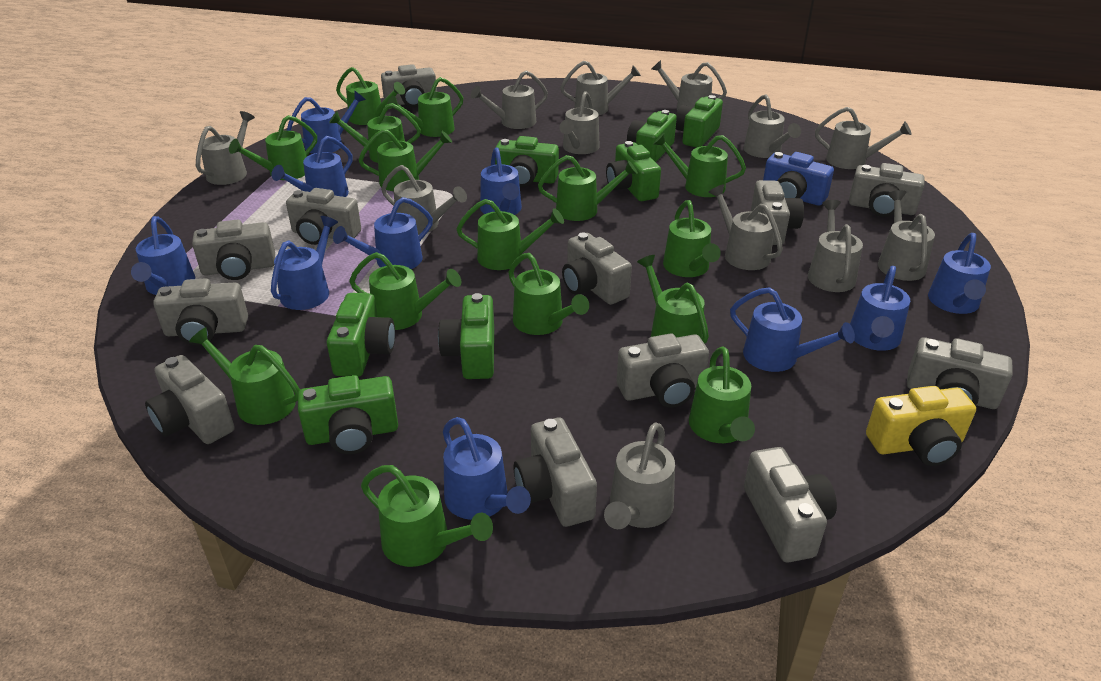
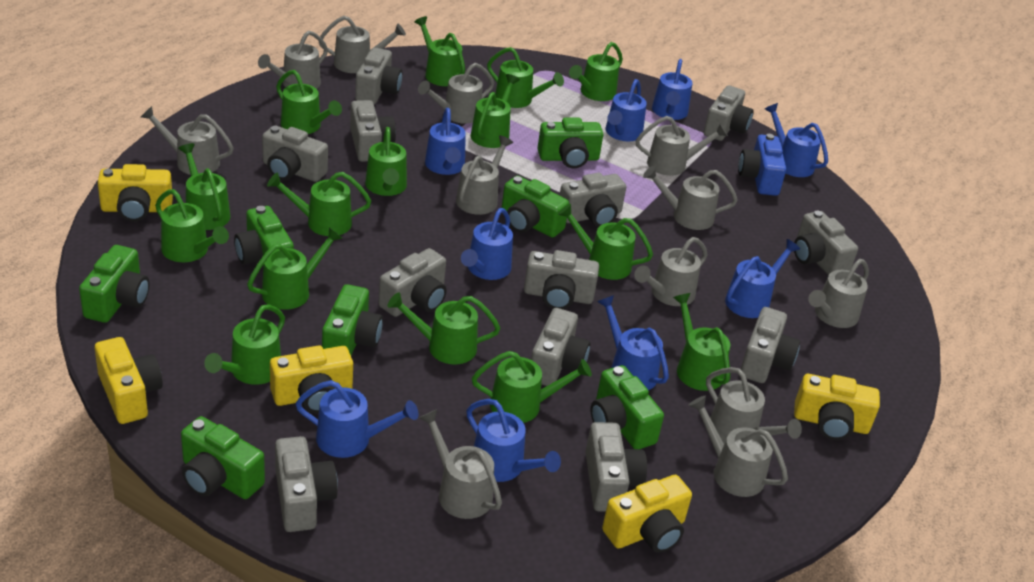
blue watering can: [131,216,195,295] [271,136,352,197] [271,216,338,310] [287,91,366,154] [333,197,433,269] [443,417,531,520] [480,147,522,215] [730,287,855,372] [850,266,910,351] [928,233,991,314] = 10 -> [295,380,418,458] [425,108,466,175] [461,208,513,280] [466,399,561,482] [597,295,669,390] [606,79,647,141] [652,59,692,120] [725,239,800,318] [765,103,828,177] = 9
yellow camera: [866,386,976,466] = 1 -> [95,337,163,424] [98,164,173,222] [270,345,353,413] [602,475,692,553] [794,374,880,440] = 5

